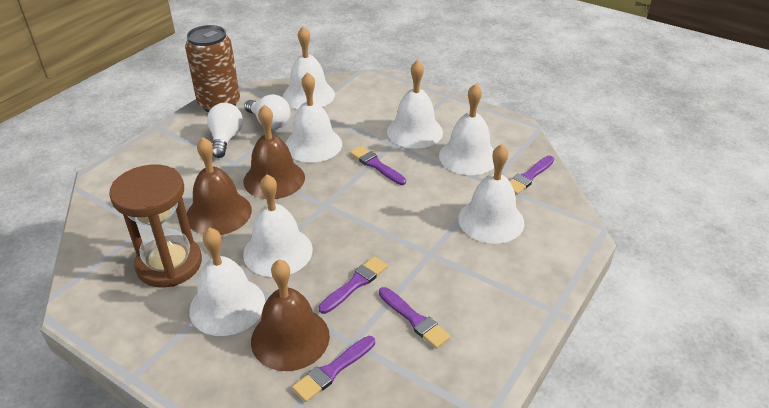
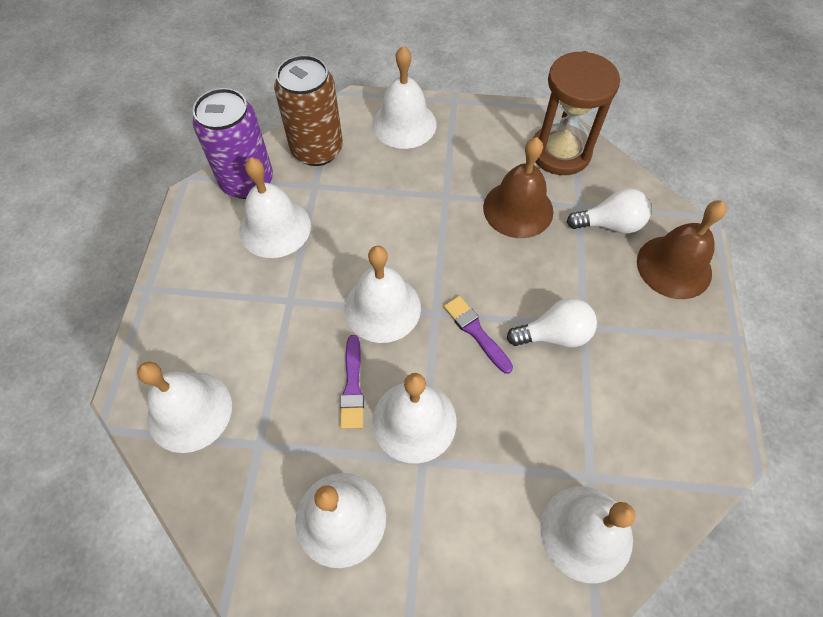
brown bell: [187,137,252,235] [243,105,305,199] [251,260,330,371] = 3 -> [483,137,553,238] [637,200,727,299] = 2
purple brush: [292,336,375,402] [318,256,388,314] [350,146,406,185] [379,287,451,349] [510,156,554,195] = 5 -> [340,335,364,429] [444,296,513,374] = 2
purple can: none = 0 -> [193,88,273,199] = 1

